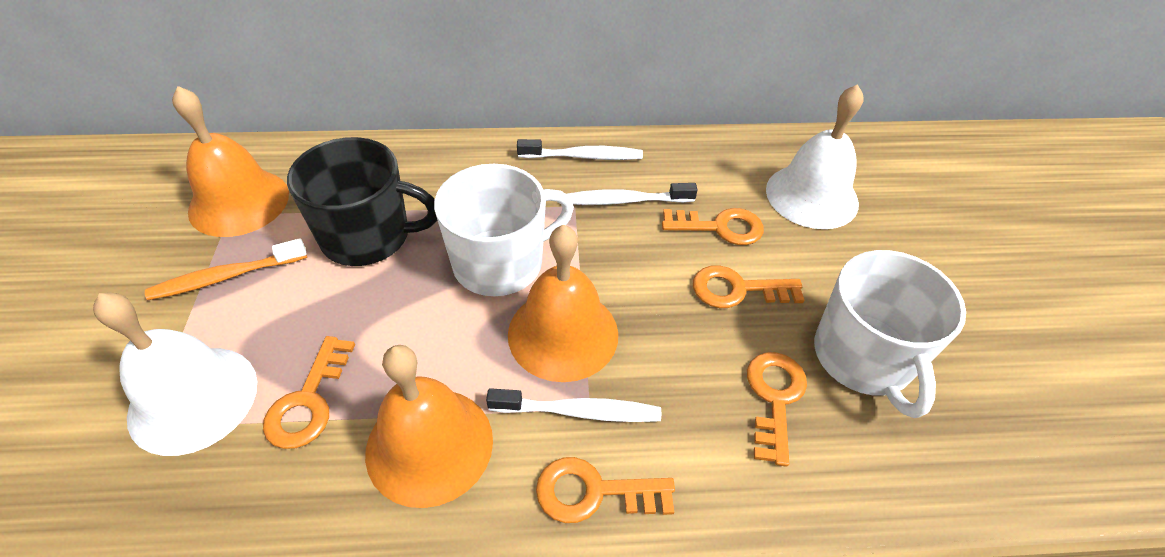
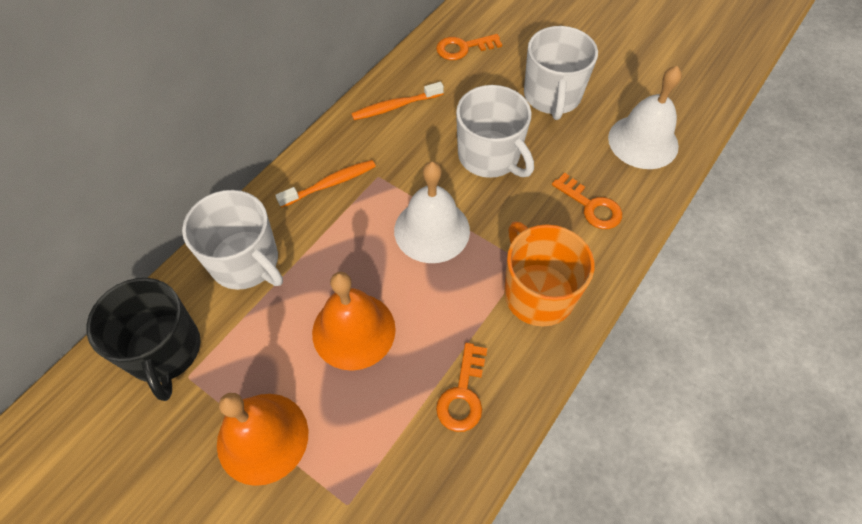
orange bell: [172,86,289,237] [365,345,493,508] [508,225,618,382] = 3 -> [217,393,308,486] [312,272,396,371] = 2
orange key: [263,336,355,449] [536,457,675,523] [662,208,764,245] [693,265,804,308] [747,352,807,467] = 5 -> [436,34,502,60] [436,343,487,432] [552,173,622,229] = 3
orange mug: none = 0 -> [504,222,595,327] = 1
orange toothbrush: [145,238,307,300] = 1 -> [275,160,376,208] [351,82,444,120] = 2
white mug: [434,164,574,296] [814,250,966,418] = 2 -> [182,190,283,290] [456,85,534,178] [524,26,598,120] = 3
white toothbrush: [486,388,661,422] [517,139,643,160] [567,183,698,205] = 3 -> none = 0

